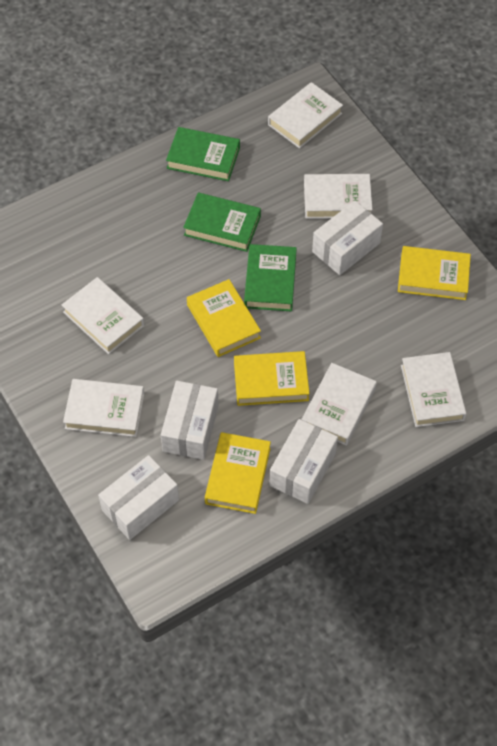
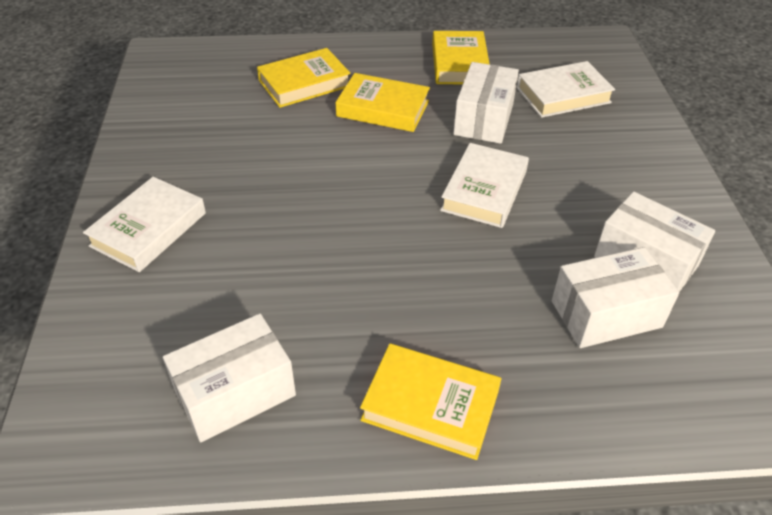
green book: [166,127,240,181] [183,193,261,252] [244,244,297,311] = 3 -> none = 0
white book: [62,277,144,354] [63,379,144,437] [268,82,343,149] [302,363,377,445] [304,174,373,219] [401,352,467,427] = 6 -> [83,177,206,272] [440,143,529,228] [517,61,615,118] = 3

